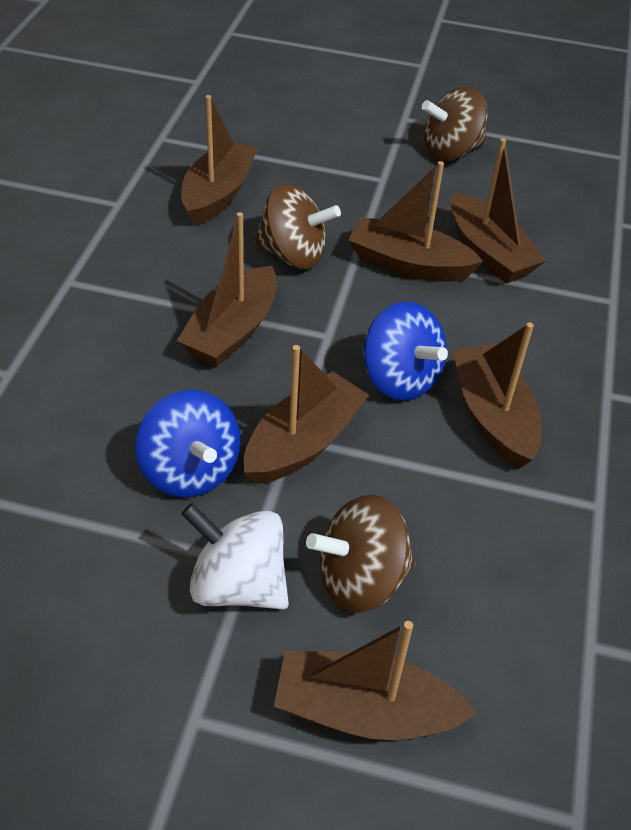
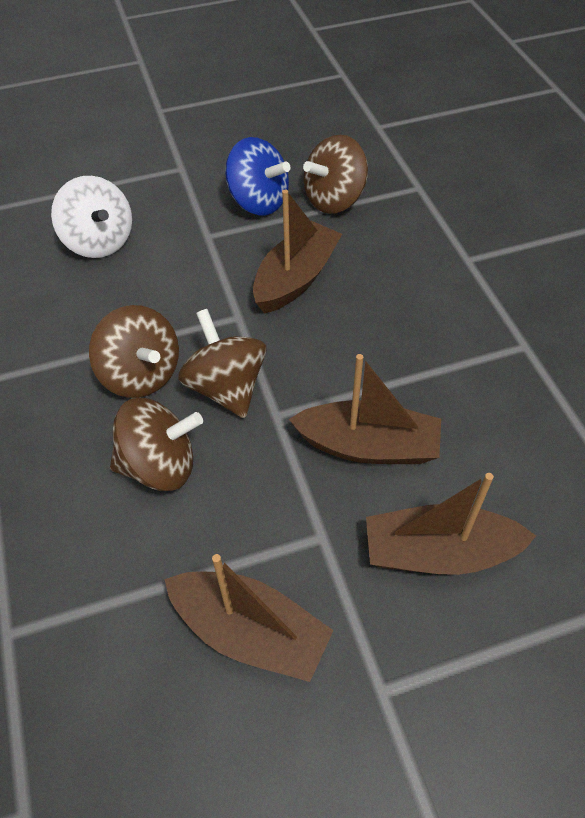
blue spinning top: [136,390,240,498] [364,302,448,401] = 2 -> [225,137,290,215] = 1
brown boat: [177,212,277,367] [181,95,258,226] [244,345,369,484] [274,621,477,740] [348,161,483,282] [451,138,546,283] [453,323,542,469] = 7 -> [164,554,334,682] [253,189,342,314] [289,354,441,464] [366,473,536,575] = 4
brown spinning top: [253,184,341,269] [306,495,415,613] [422,87,487,161] = 3 -> [89,305,179,398] [110,398,203,491] [178,309,266,418] [303,135,368,214] = 4

